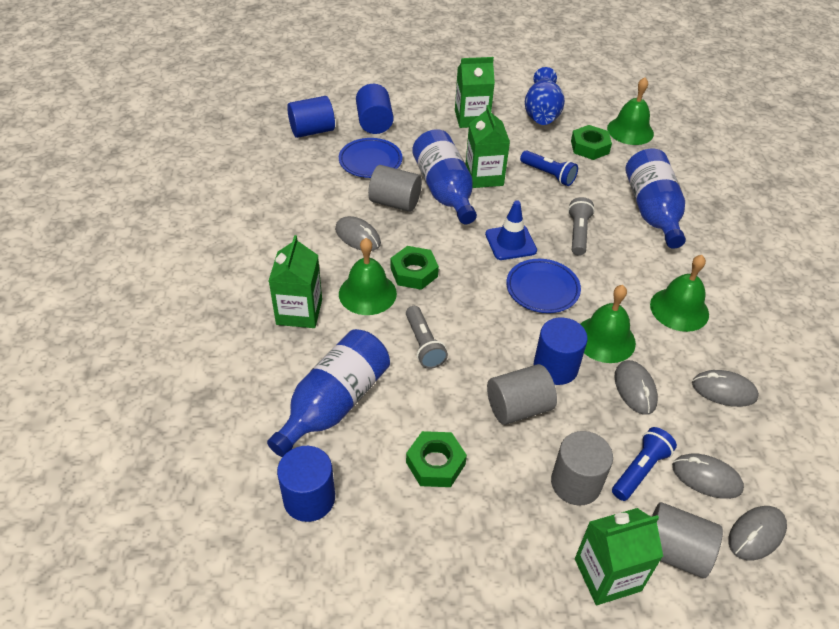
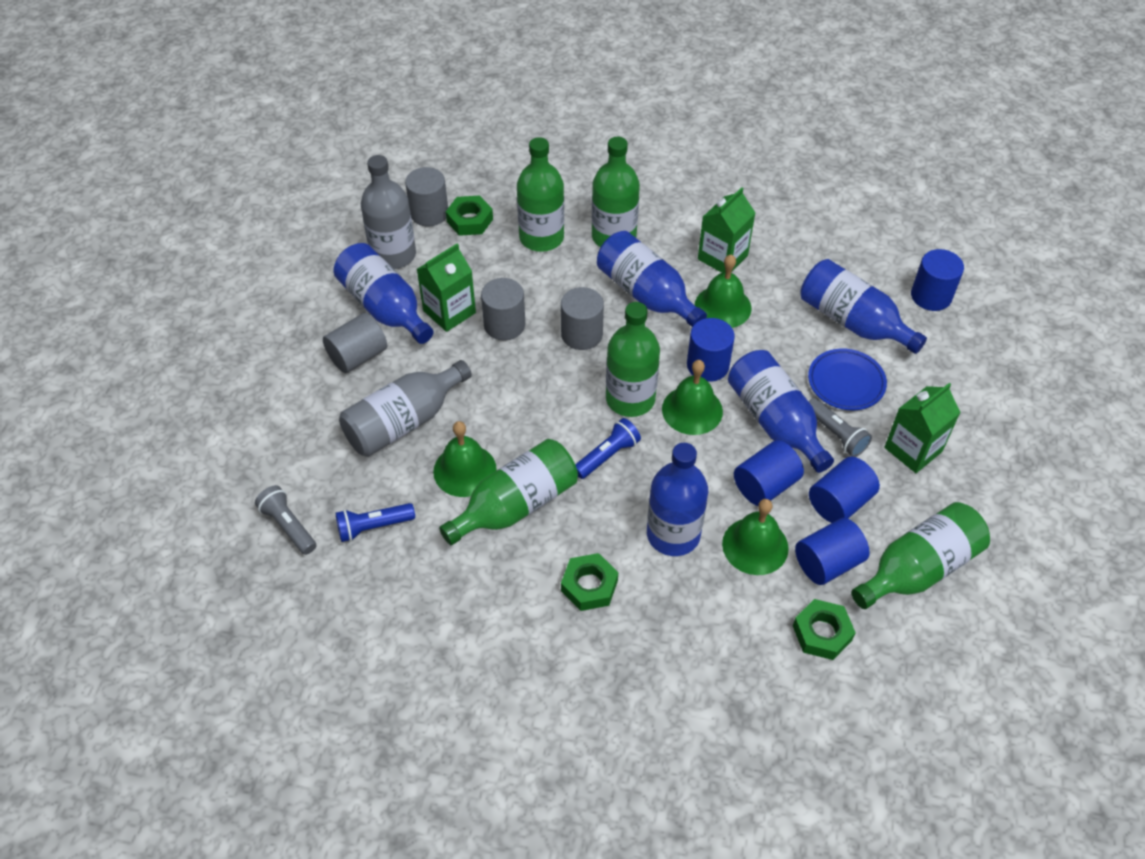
blue bottle: [267,329,390,457] [412,129,477,224] [625,149,686,249] = 3 -> [334,243,433,344] [597,231,707,327] [647,443,708,556] [728,350,834,473] [800,259,927,354] = 5
blue cylinder: [277,446,335,522] [287,96,335,138] [356,84,393,134] [534,317,588,385] = 4 -> [687,318,735,382] [734,440,804,506] [795,518,870,585] [809,457,880,523] [911,249,964,311] = 5
blue plate: [339,138,403,178] [506,259,581,313] = 2 -> [808,349,887,410] = 1
blue traffic cone: [485,200,537,260] = 1 -> none = 0
blue vase: [525,67,565,125] = 1 -> none = 0
green bottle: none = 0 -> [439,439,578,545] [517,137,564,252] [592,137,640,247] [606,302,660,417] [851,502,990,609] = 5
green carton: [269,235,322,328] [455,57,495,128] [466,105,510,188] [575,508,663,605] = 4 -> [417,243,476,332] [698,187,755,273] [884,383,961,473] = 3
grey bottle: none = 0 -> [339,360,472,457] [361,155,416,269] = 2
grey mouse: [335,216,381,251] [614,360,658,415] [672,453,744,499] [692,370,759,407] [729,506,787,560] = 5 -> none = 0

